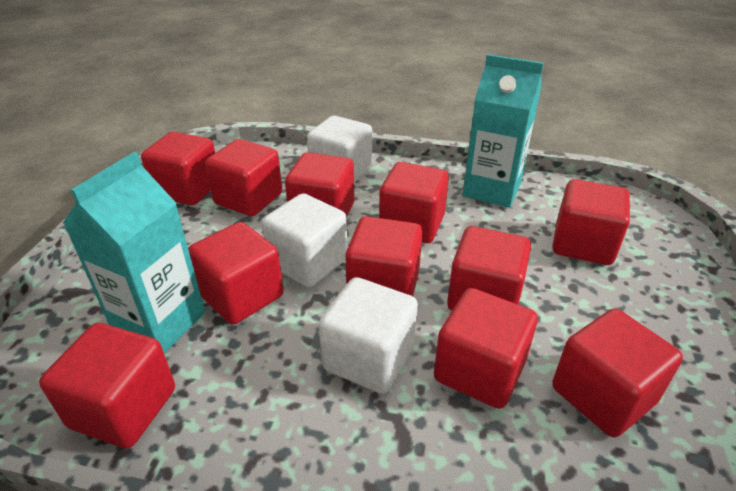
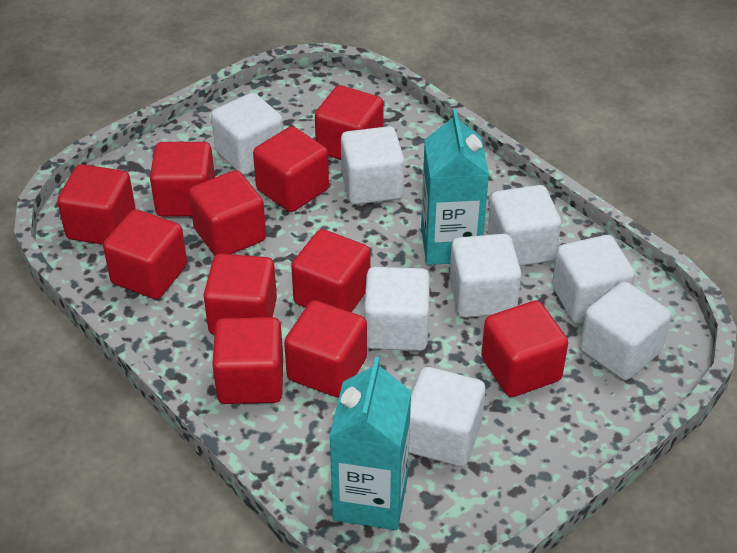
white cube: [262,193,348,287] [307,116,372,183] [319,277,418,394] = 3 -> [211,93,284,175] [341,126,405,205] [364,267,430,351] [409,367,485,467] [449,234,522,318] [487,185,561,266] [552,235,635,324] [580,281,671,380] = 8

